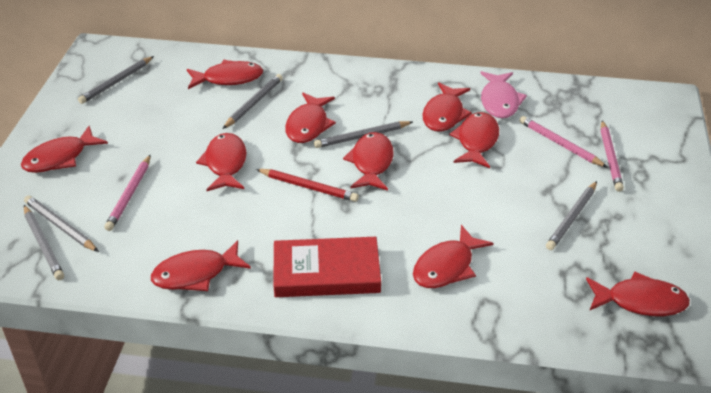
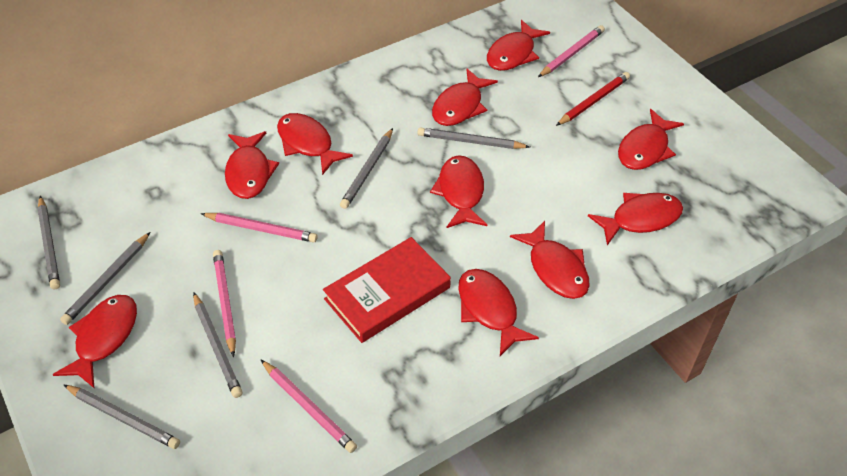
pink fish: [480,71,527,118] = 1 -> none = 0
pink pencil: [104,154,151,231] [519,116,608,168] [601,121,624,192] = 3 -> [201,213,318,243] [213,250,236,357] [261,360,357,453] [538,25,605,77] = 4

